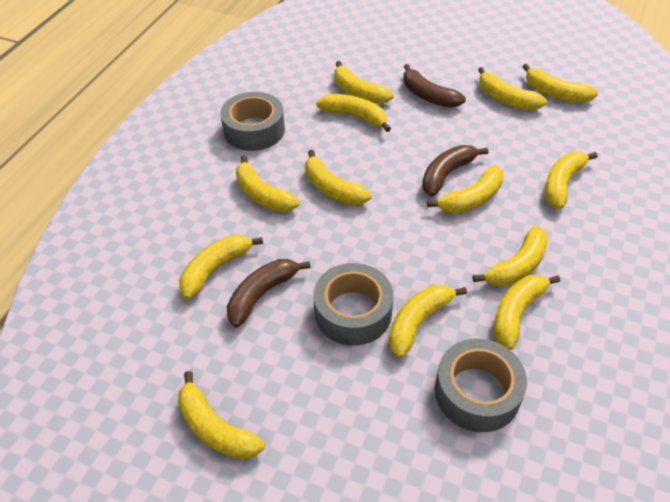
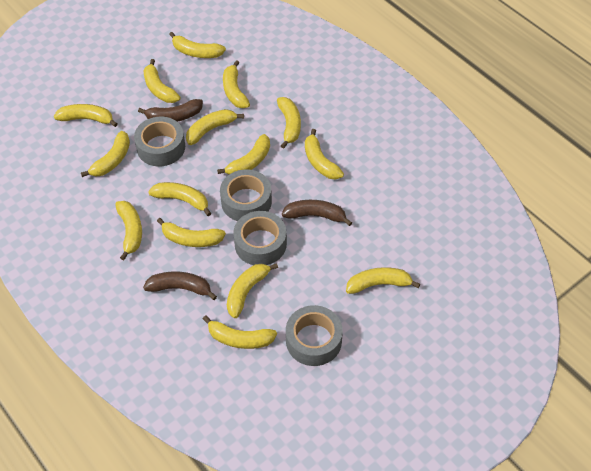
grey tape: [220,92,285,151] [314,263,394,346] [435,339,527,432] = 3 -> [134,117,185,166] [220,169,272,221] [233,211,287,265] [286,305,343,366] = 4
yellow banana: [178,371,265,459] [179,235,263,300] [236,155,300,212] [305,150,372,205] [316,94,391,132] [335,61,394,104] [389,285,467,358] [427,165,504,214] [473,226,548,287] [478,67,547,110] [494,275,560,350] [522,64,598,103] [545,152,597,209] = 13 -> [54,104,118,127] [81,131,130,177] [115,201,142,260] [144,59,181,103] [148,182,211,216] [157,218,226,247] [169,32,226,58] [186,109,244,145] [203,315,277,349] [217,134,270,174] [223,60,250,108] [227,263,278,318] [277,97,301,149] [305,129,344,179] [346,267,420,294] = 15

